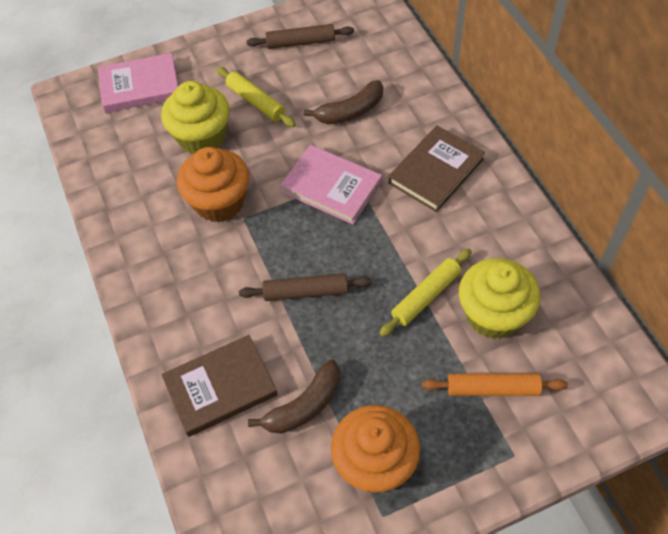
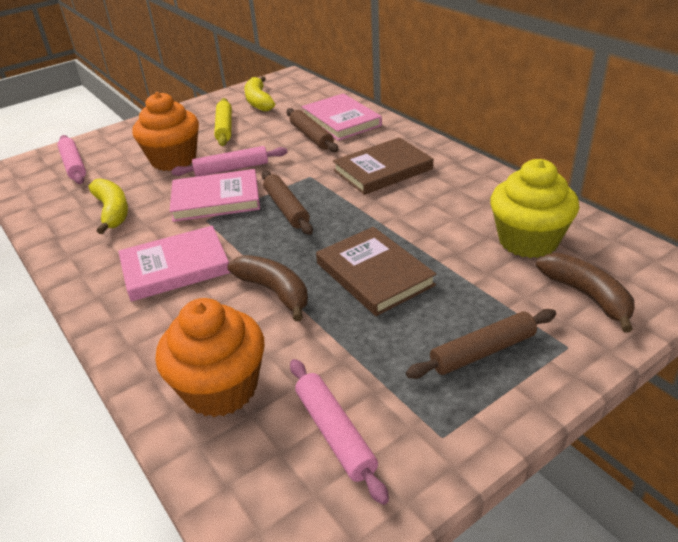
brown rolling pin: [239,273,372,301] [247,24,354,49] = 2 -> [261,170,313,235] [286,108,338,152] [406,309,556,379] = 3
orange rolling pin: [422,374,568,396] = 1 -> none = 0
pink book: [98,53,179,113] [280,145,382,224] = 2 -> [118,226,231,302] [170,169,260,222] [302,93,382,141] = 3
pink rolling pin: none = 0 -> [57,135,86,184] [171,146,287,177] [290,359,389,505] = 3
yellow banana: none = 0 -> [89,178,128,234] [245,76,275,112] = 2
yellow cupcake: [161,81,230,154] [459,258,540,339] = 2 -> [490,159,579,258] = 1
yellow rolling pin: [217,67,296,127] [379,248,472,337] = 2 -> [214,98,232,146] = 1

